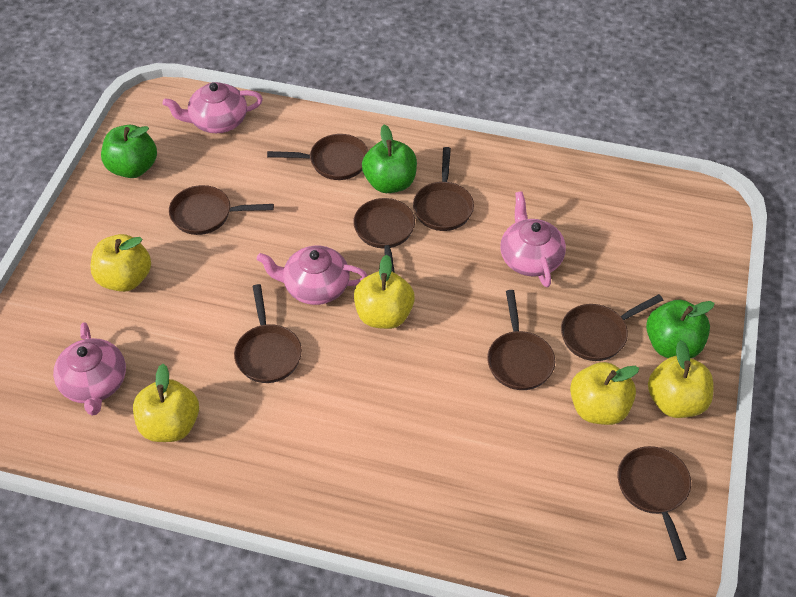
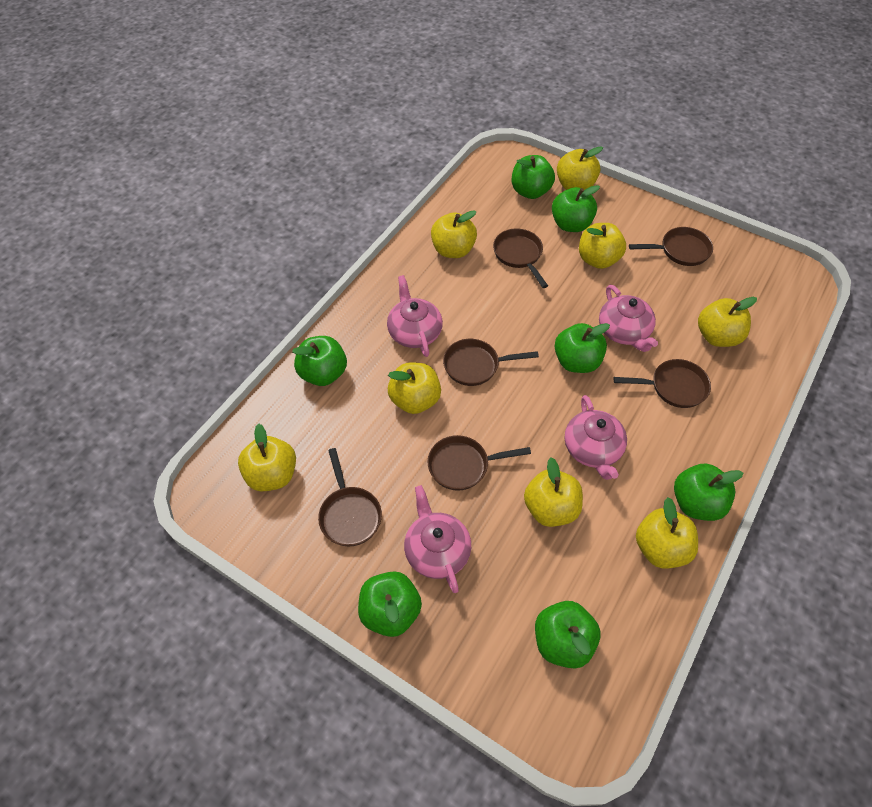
brown pan: [169,185,274,235] [234,284,302,383] [267,134,368,180] [353,198,415,273] [413,147,474,231] [487,290,555,390] [561,294,663,361] [618,446,691,561] = 8 -> [318,448,382,546] [428,435,531,491] [443,339,539,386] [493,228,548,288] [614,359,711,408] [629,227,713,266] = 6
green apple: [101,125,157,178] [362,125,417,193] [646,300,715,358] = 3 -> [292,336,347,386] [358,571,422,637] [512,155,555,199] [535,601,600,669] [552,185,600,232] [554,323,610,373] [674,464,743,521] = 7
yellow apple: [91,234,151,292] [133,364,199,442] [354,255,415,329] [570,362,639,425] [648,340,714,418] = 5 -> [238,424,296,491] [388,362,441,414] [431,210,477,258] [524,458,583,527] [557,146,603,190] [579,223,626,269] [636,497,698,569] [698,297,757,347] = 8

